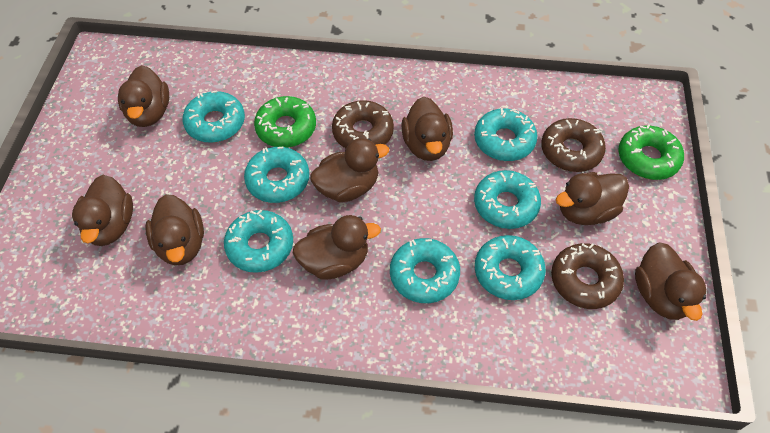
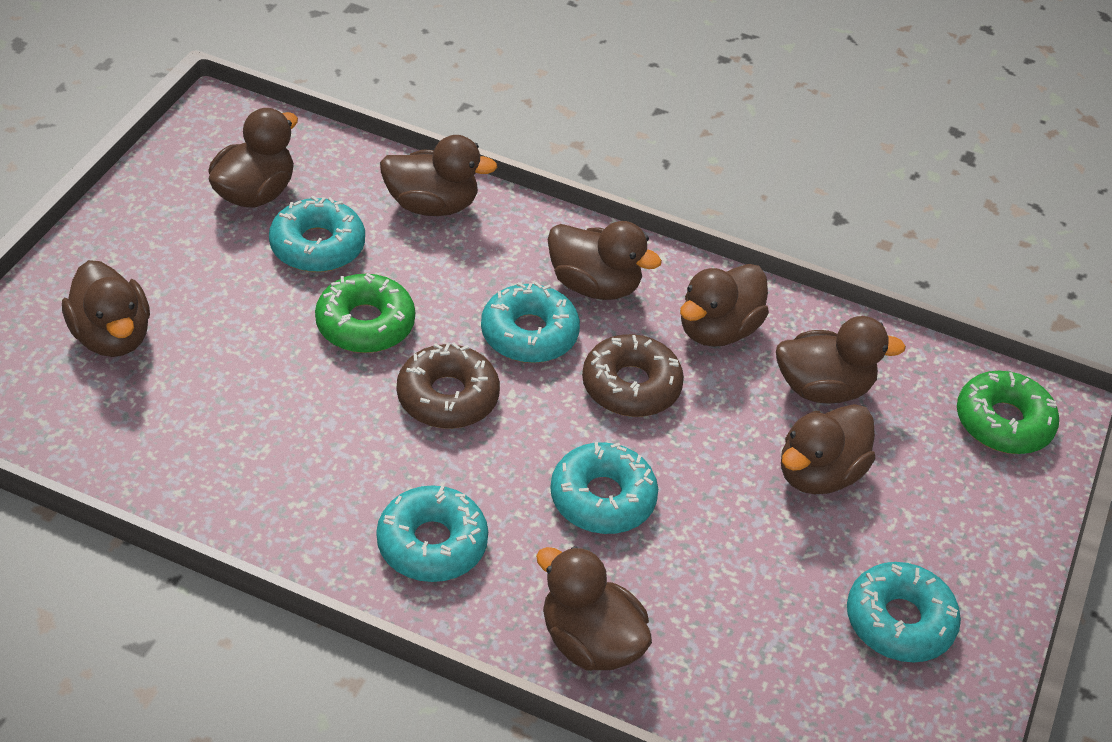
brown donut: [332,100,394,148] [541,118,606,172] [551,243,624,309] = 3 -> [397,342,500,429] [582,334,684,417] = 2
turquoise donut: [182,90,245,143] [224,209,293,273] [244,147,309,203] [390,238,460,303] [474,108,537,161] [474,170,541,229] [475,235,546,300] = 7 -> [269,196,365,272] [376,485,488,582] [481,282,580,363] [550,442,658,534] [847,562,961,662] = 5

